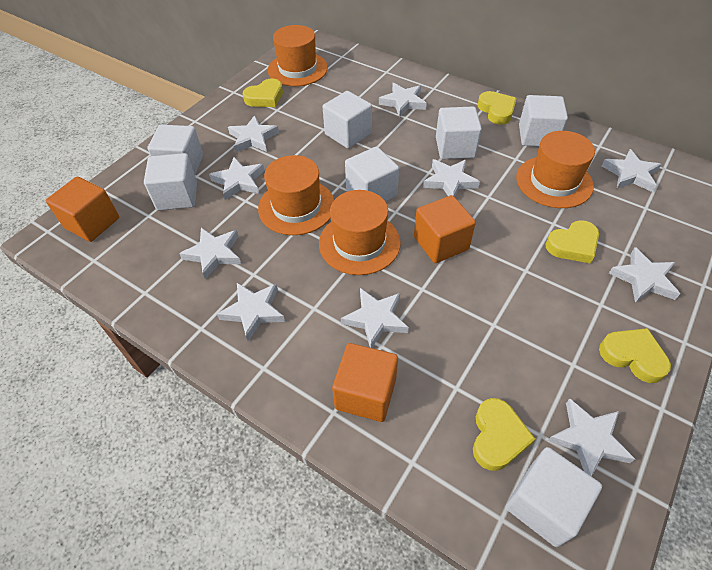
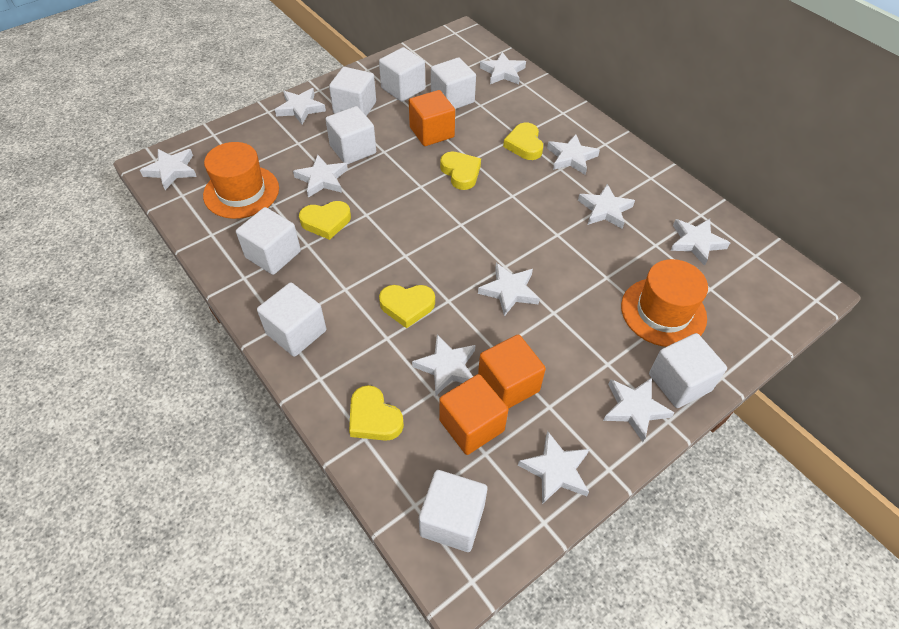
orange hat: [258,155,334,235] [268,25,328,86] [319,190,401,275] [516,131,595,208] = 4 -> [203,142,279,219] [621,259,708,347] = 2
white cube: [144,153,197,211] [148,125,203,174] [323,91,372,148] [345,146,399,202] [436,107,482,159] [506,447,602,547] [519,95,568,146] = 7 -> [236,207,301,275] [257,283,326,357] [325,106,376,165] [329,67,376,116] [379,47,425,102] [419,470,487,552] [431,57,476,109] [649,333,727,408] = 8
white star: [179,228,241,279] [209,157,265,200] [217,283,285,341] [228,115,279,153] [341,288,409,348] [379,83,427,118] [423,159,480,197] [548,398,635,477] [602,149,662,192] [609,247,680,303] = 10 -> [140,149,197,190] [275,88,326,125] [293,155,348,198] [412,334,475,396] [478,263,540,317] [480,52,526,84] [518,431,590,504] [547,134,600,175] [578,184,635,229] [603,378,675,442] [670,219,730,266] = 11

